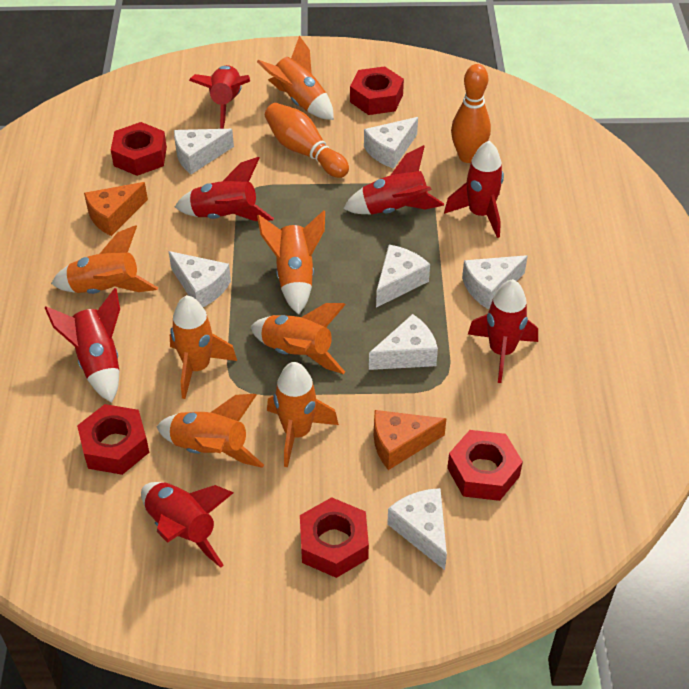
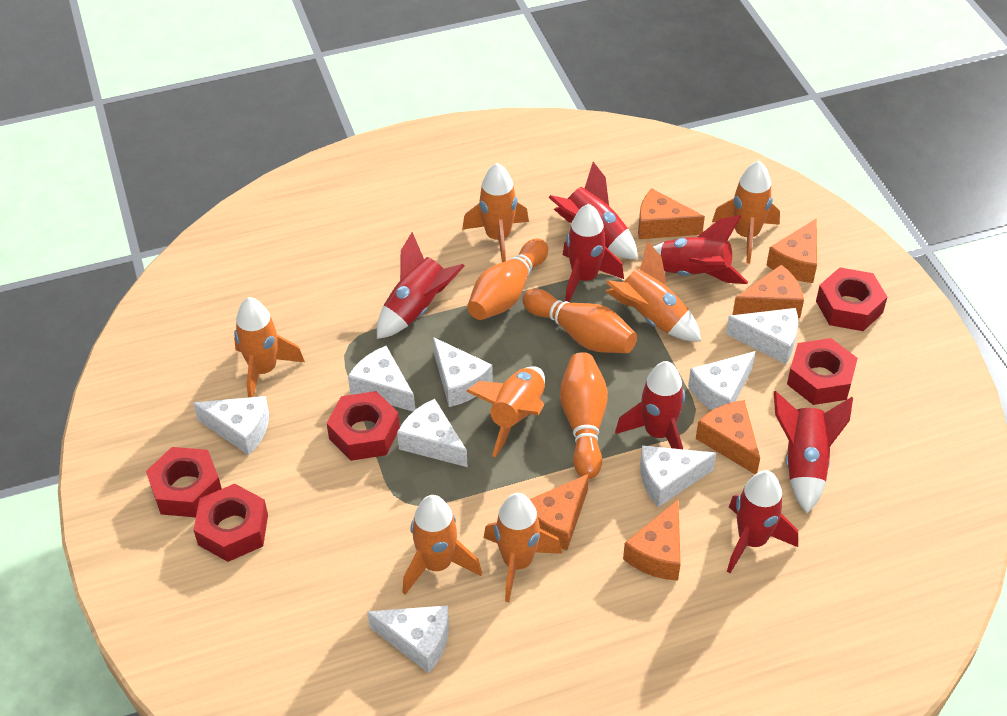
orange bowling pin: [265,103,349,178] [451,64,491,163] = 2 -> [467,239,548,320] [522,289,637,353] [560,352,608,479] = 3
orange cheese: [84,182,148,236] [374,410,447,470] = 2 -> [530,474,589,550] [623,500,681,581] [638,189,705,239] [696,400,760,474] [732,265,804,318] [767,219,817,283] = 6
white cheese: [168,251,231,307] [174,129,234,174] [364,117,418,169] [369,314,438,370] [376,245,430,307] [387,488,447,570] [462,255,528,310] = 7 -> [193,396,269,455] [348,346,415,411] [367,605,449,673] [397,399,468,467] [433,337,493,407] [640,445,716,507] [688,351,756,410] [726,308,798,364] = 8

